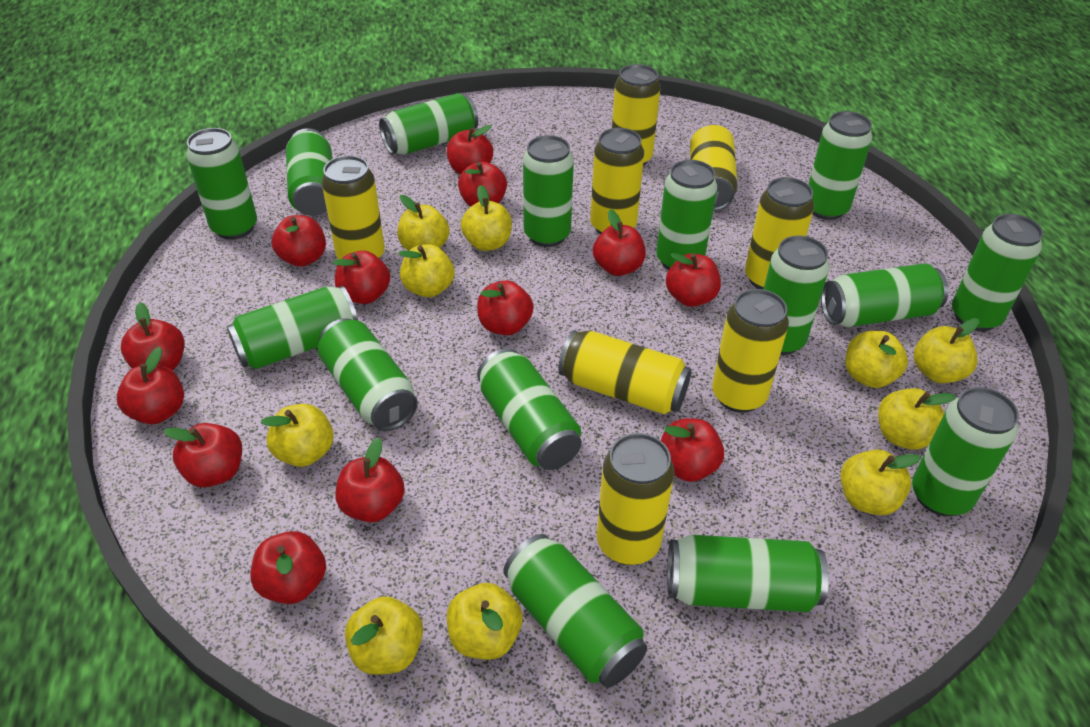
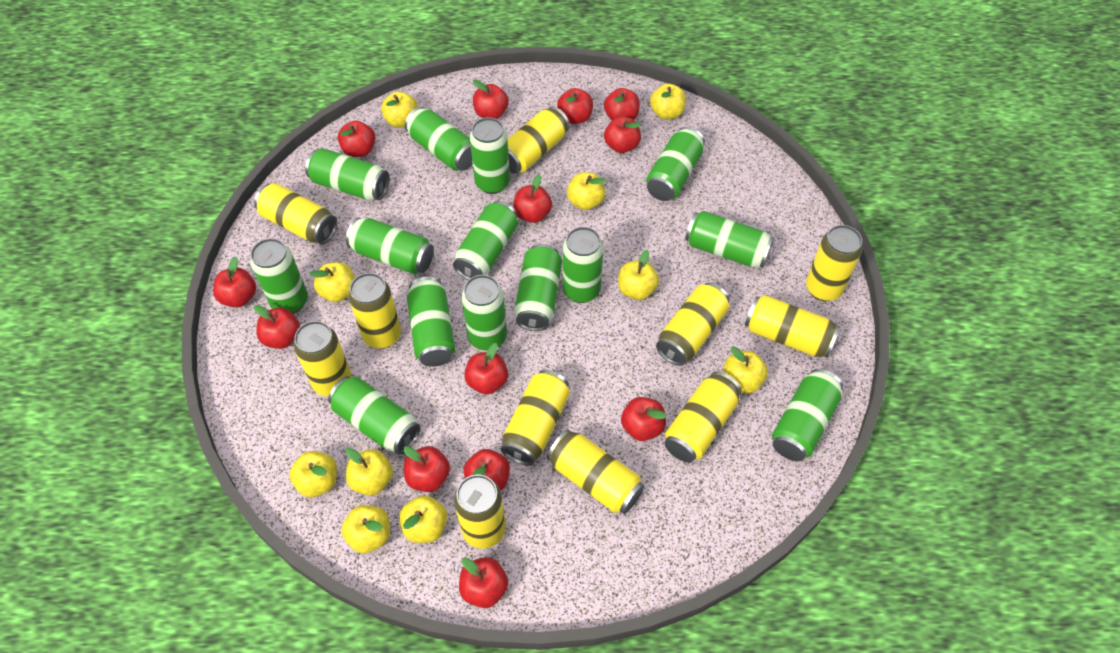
green can: [186,128,257,240] [227,286,358,369] [286,128,332,216] [318,318,418,431] [379,93,478,155] [477,348,581,470] [503,534,647,688] [523,135,574,247] [656,160,717,270] [667,535,829,612] [763,235,829,355] [808,111,872,220] [821,264,949,327] [912,387,1019,516] [952,214,1043,331] = 15 -> [250,238,308,314] [305,148,389,200] [328,376,421,454] [346,217,434,274] [405,107,473,171] [407,277,455,367] [453,201,518,280] [461,275,507,351] [470,117,510,194] [514,244,562,331] [563,227,604,303] [646,127,705,201] [685,211,774,268] [772,369,843,461] = 14
yellow can: [321,155,385,259] [558,330,692,414] [590,128,644,234] [597,433,674,565] [612,64,661,166] [690,125,738,211] [712,289,789,413] [745,177,814,289] = 8 -> [254,183,337,244] [294,321,351,396] [348,273,401,349] [454,475,506,549] [501,370,570,466] [508,106,570,174] [547,429,644,514] [656,283,729,366] [664,372,742,463] [745,295,840,358] [806,225,863,301] = 11

